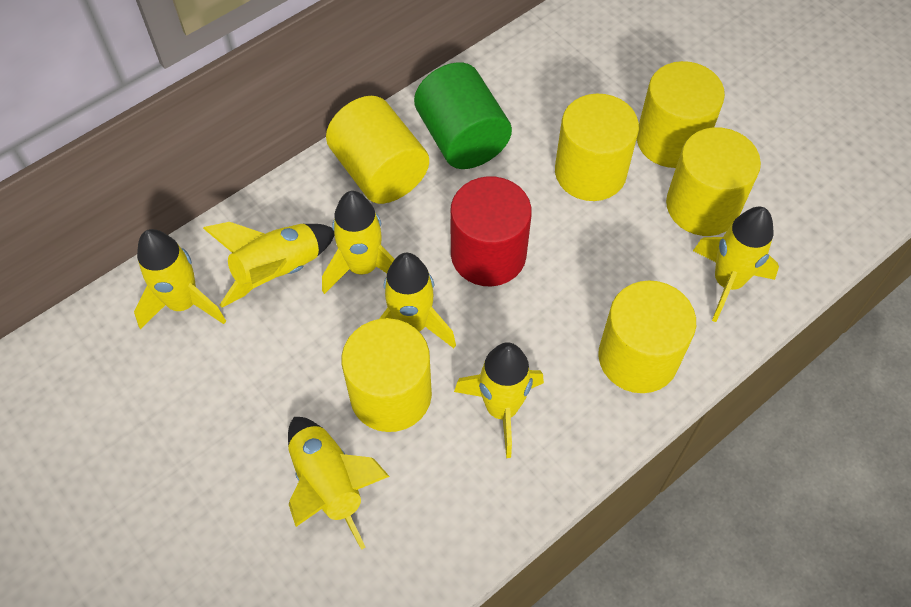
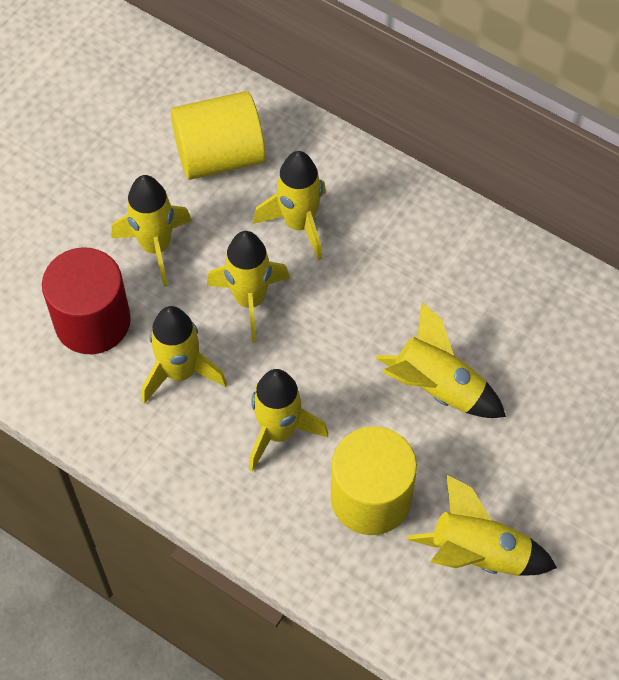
green cylinder: [414,62,512,169] = 1 -> none = 0
yellow cylinder: [326,96,429,204] [341,318,432,432] [555,93,639,201] [598,280,696,393] [637,61,725,168] [666,127,761,236] = 6 -> [171,91,265,180] [331,426,417,535] = 2

